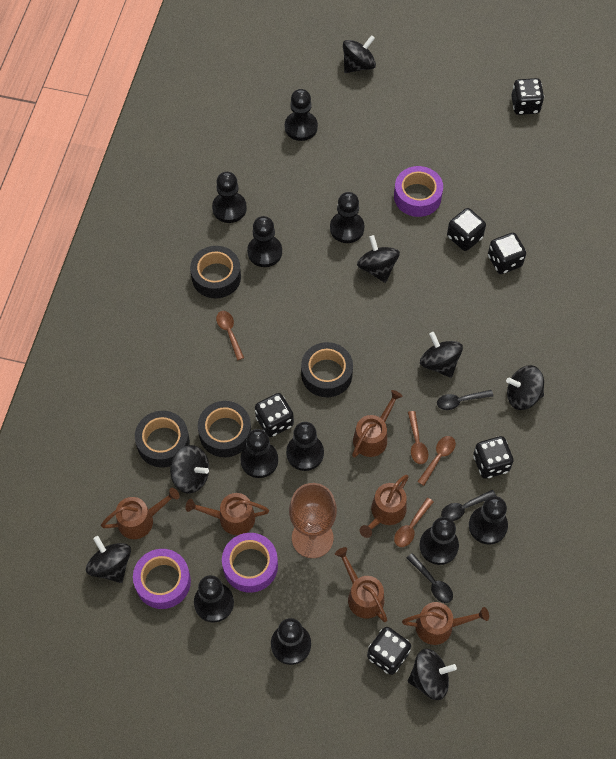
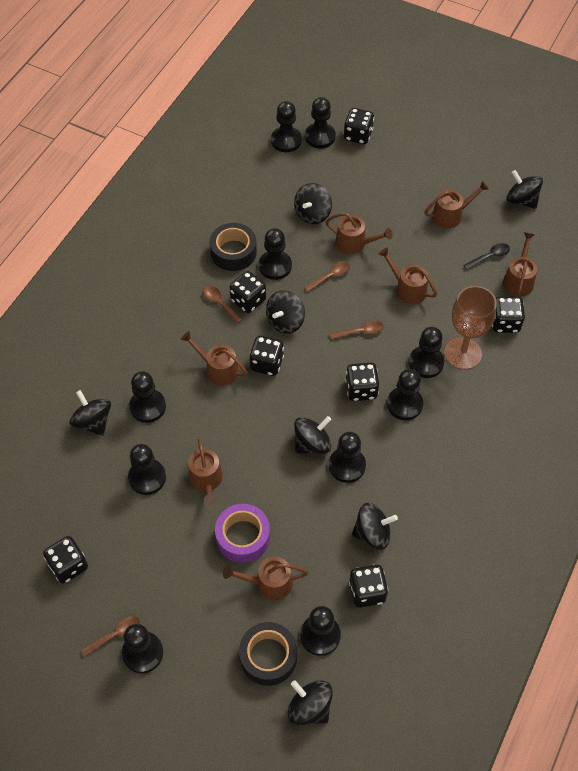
black dice: [255,393,294,437] [367,627,411,675] [447,208,486,251] [473,436,514,479] [488,233,526,274] [511,78,544,115] = 6 -> [43,536,88,584] [230,271,266,313] [249,336,284,376] [343,108,374,144] [345,363,379,401] [349,565,388,607] [492,296,525,333] = 7
black spoon: [407,553,453,603] [437,390,494,410] [441,490,496,521] = 3 -> [463,243,510,270] = 1
black tape: [135,411,190,467] [190,246,241,299] [198,401,251,457] [301,342,353,397] = 4 -> [209,223,257,271] [239,622,297,686] = 2
brown watering can: [101,488,180,539] [185,493,269,535] [335,547,387,622] [352,390,403,457] [360,475,409,538] [402,602,489,645] = 6 -> [181,331,248,386] [188,438,223,506] [223,556,308,600] [325,212,393,254] [378,247,437,304] [425,181,489,228] [503,232,537,297] = 7
purple tape: [133,549,191,609] [222,533,278,593] [394,166,443,217] = 3 -> [215,504,270,563] = 1

